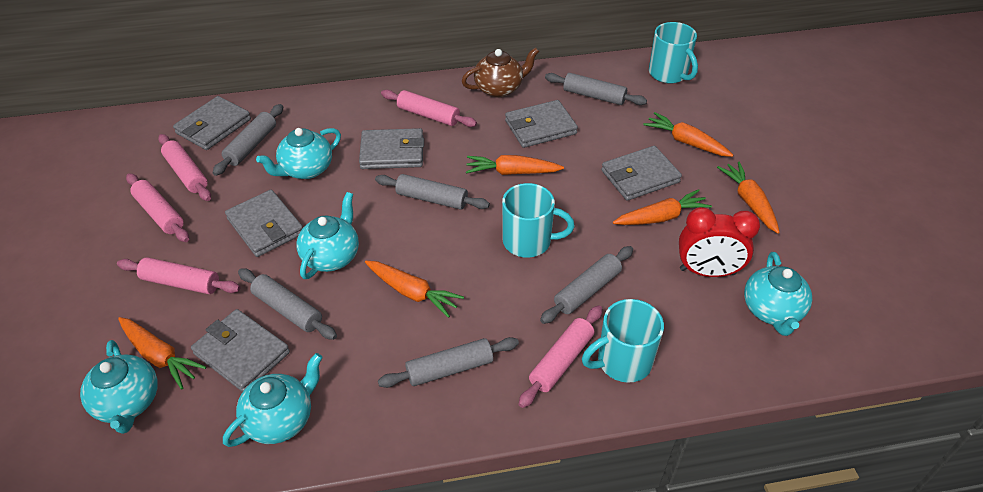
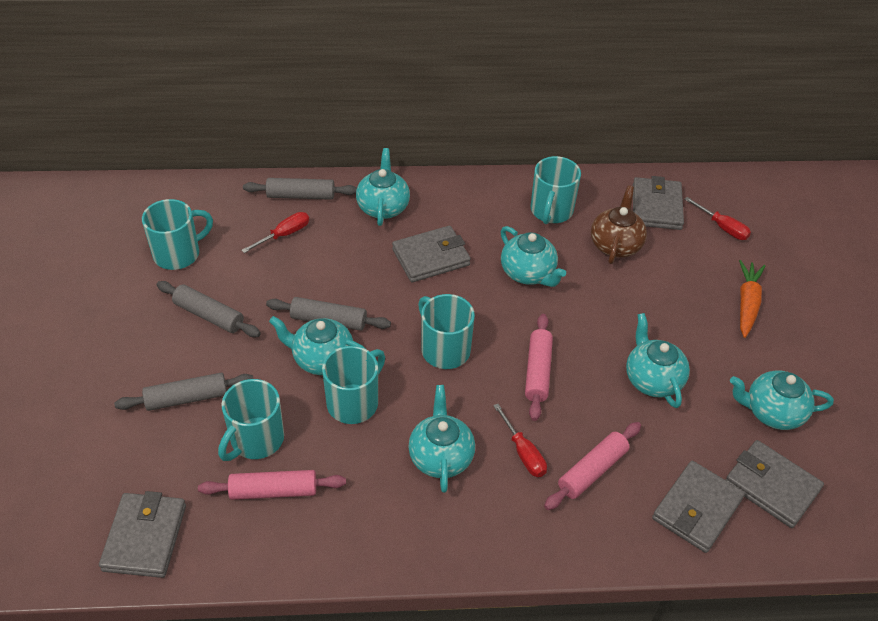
grey rolling pin: [213,104,283,176] [238,268,337,340] [375,174,490,210] [378,337,519,388] [540,246,633,324] [545,73,647,105] = 6 -> [114,373,254,411] [157,281,261,337] [243,178,357,200] [266,297,391,331] = 4
grey wallet: [173,96,251,150] [191,309,290,392] [225,190,303,257] [359,128,424,169] [505,100,578,148] [601,146,682,201] = 6 -> [99,491,186,578] [392,226,471,282] [633,176,684,230] [652,461,745,553] [725,440,824,528] = 5
orange carrot: [118,317,207,389] [365,261,464,318] [466,155,564,175] [613,189,712,225] [643,112,733,157] [717,161,780,234] = 6 -> [739,260,765,338] = 1
pink rolling pin: [117,257,240,294] [126,173,189,242] [158,134,211,201] [381,90,477,127] [518,305,602,408] = 5 -> [198,470,346,500] [525,314,553,421] [544,422,641,510] = 3
red clock: [679,207,760,277] = 1 -> none = 0
red screwdriver: none = 0 -> [241,212,309,253] [493,404,547,477] [684,197,751,240] = 3
turquoise mug: [502,183,575,258] [582,299,664,383] [649,22,698,84] = 3 -> [142,199,213,270] [218,379,284,461] [322,346,385,424] [418,294,475,369] [530,156,581,224] = 5
turquoise teapot: [80,340,158,434] [223,353,323,447] [256,128,341,179] [297,192,359,279] [744,252,812,336] = 5 -> [269,316,367,375] [356,148,410,226] [408,385,475,493] [501,226,566,287] [626,313,690,408] [730,370,834,430] = 6

